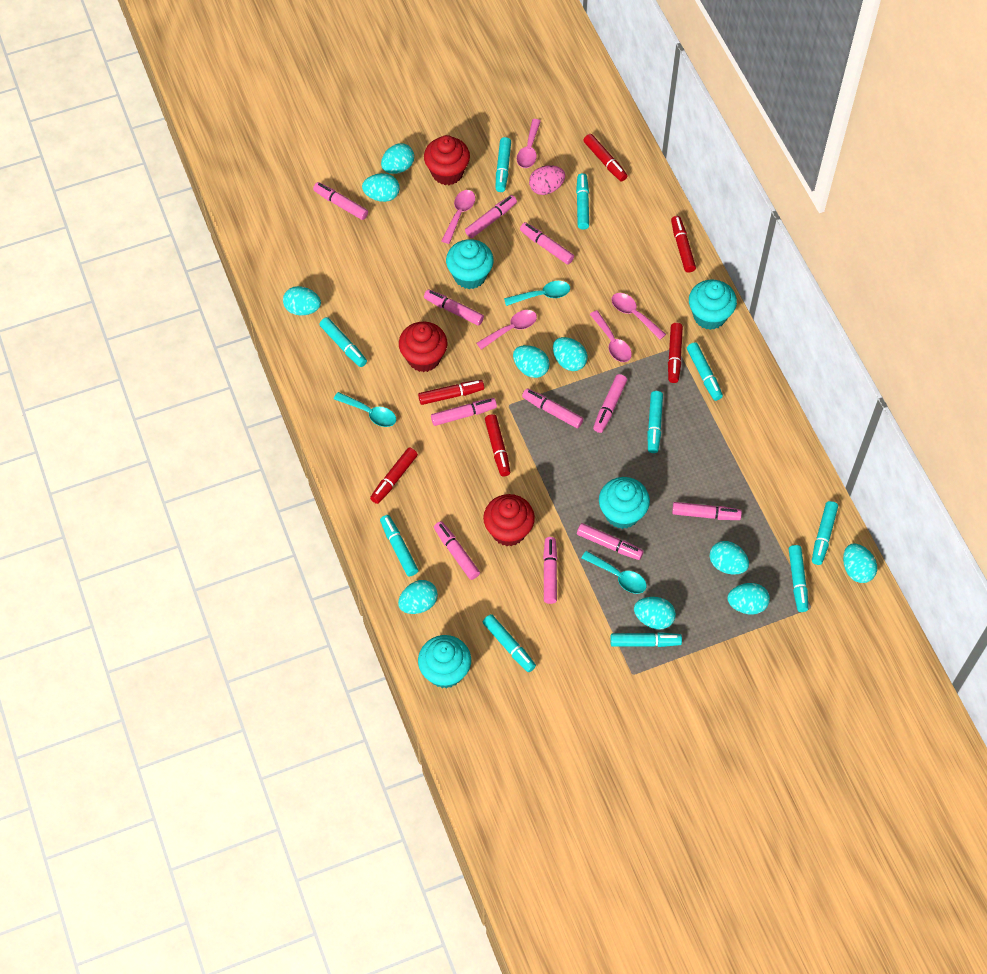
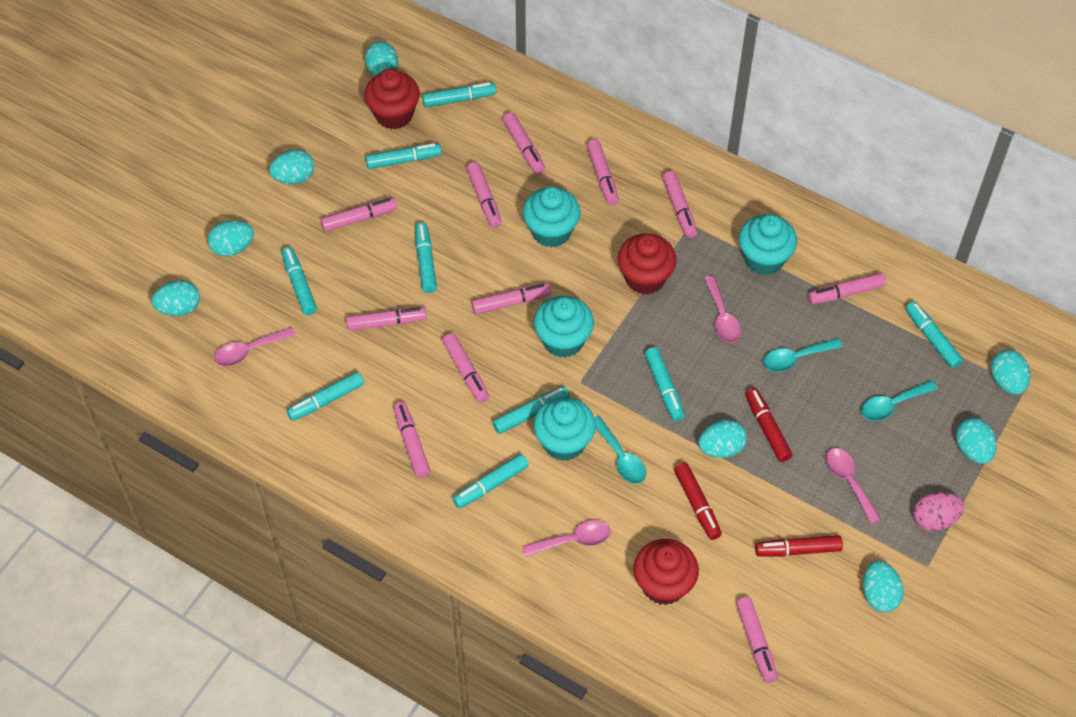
pink spoon: [441,190,475,244] [476,310,537,350] [517,119,541,168] [590,310,632,362] [612,293,666,340] = 5 -> [214,327,296,366] [522,520,611,557] [704,275,741,343] [825,448,881,524] = 4
red marker: [370,447,418,504] [418,380,484,405] [485,414,510,476] [583,134,627,182] [668,323,683,383] [671,216,696,272] = 6 -> [674,463,722,540] [745,388,793,462] [755,535,843,557] = 3
turquoise egg: [283,286,321,315] [362,173,400,202] [381,143,414,174] [398,580,438,614] [513,345,550,378] [553,337,587,371] [634,597,676,630] [710,541,749,574] [728,583,770,615] [843,544,877,583] = 10 -> [151,280,200,316] [208,220,254,257] [269,149,315,184] [365,41,398,77] [698,420,747,458] [863,560,904,612] [956,418,997,464] [990,350,1030,394] = 8
turquoise marker: [319,317,367,367] [380,515,419,577] [483,614,536,672] [496,137,511,192] [576,173,589,230] [610,632,682,647] [647,391,663,453] [687,342,723,401] [789,545,808,612] [812,501,838,565] = 10 -> [282,247,317,315] [287,372,364,421] [366,143,442,169] [415,223,437,293] [422,82,496,107] [453,454,529,508] [492,386,569,434] [645,347,685,421] [905,301,963,368] = 9

